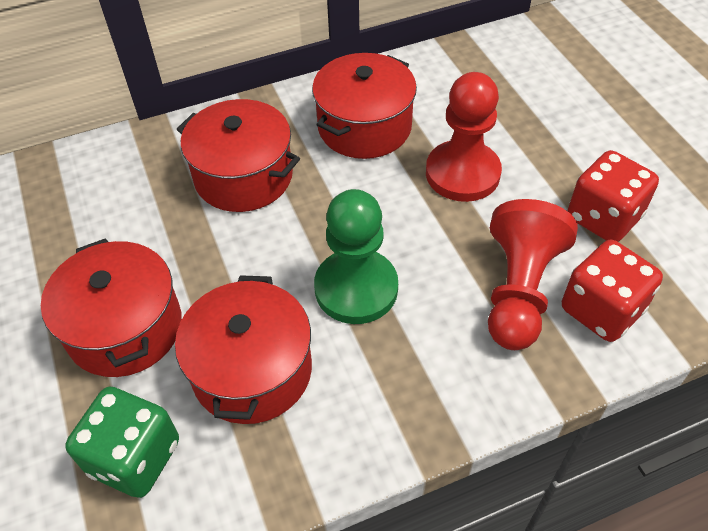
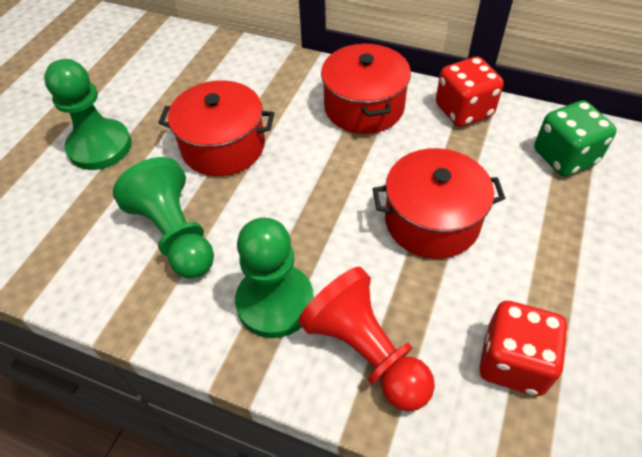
green pawn: [314,189,398,324] = 1 -> [44,59,132,170] [113,157,214,279] [235,218,314,338] = 3
red pawn: [426,72,502,202] [488,199,578,350] = 2 -> [298,267,435,411] = 1
red pot: [41,238,182,377] [175,275,312,424] [177,99,300,212] [312,53,417,159] = 4 -> [158,80,274,176] [321,43,411,134] [373,148,505,259] = 3

